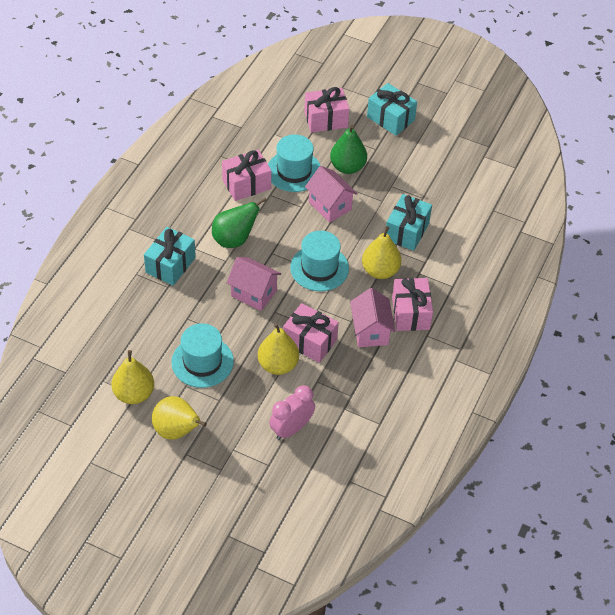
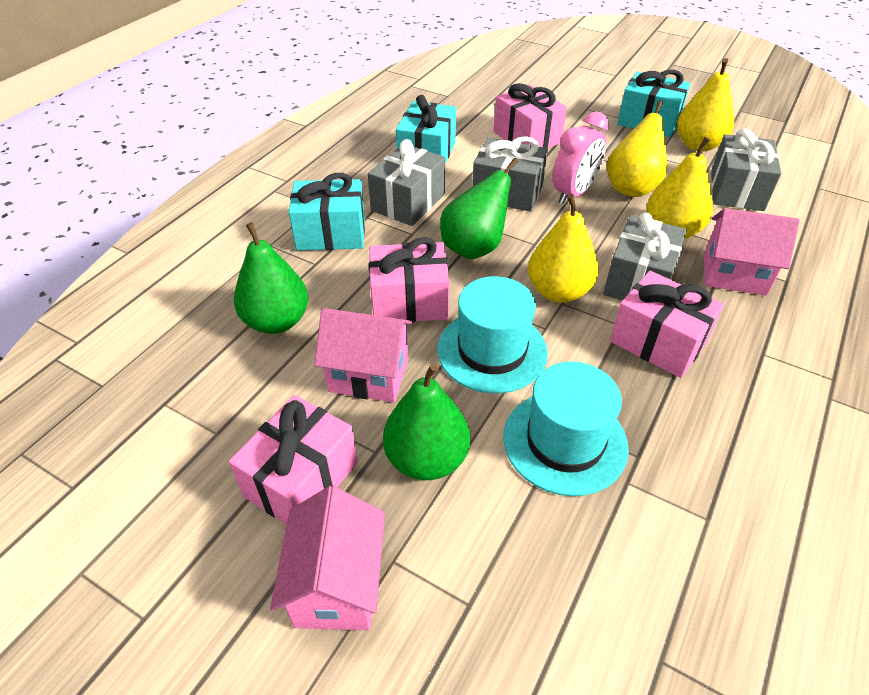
green pear: [212,198,267,248] [330,125,367,174] = 2 -> [234,223,308,334] [383,364,470,480] [440,158,518,259] = 3
grey gift: none = 0 -> [368,139,445,226] [472,136,548,212] [603,213,687,300] [711,128,781,211] = 4
turquoise hat: [171,323,234,388] [268,134,321,192] [290,231,349,291] = 3 -> [437,276,548,393] [503,362,629,496] = 2

